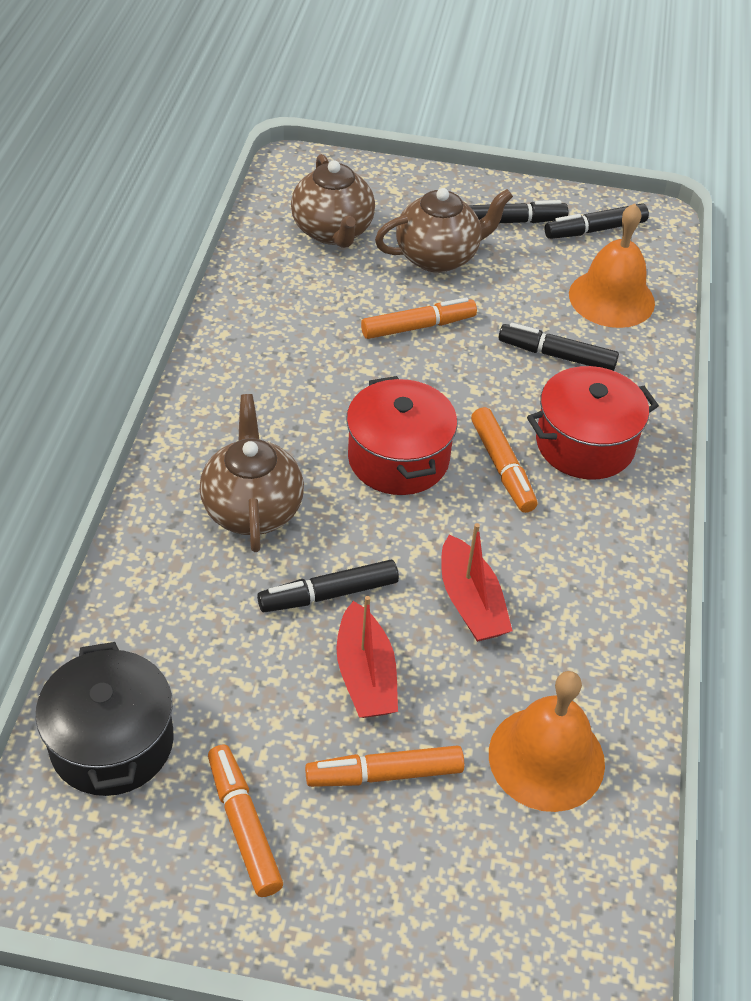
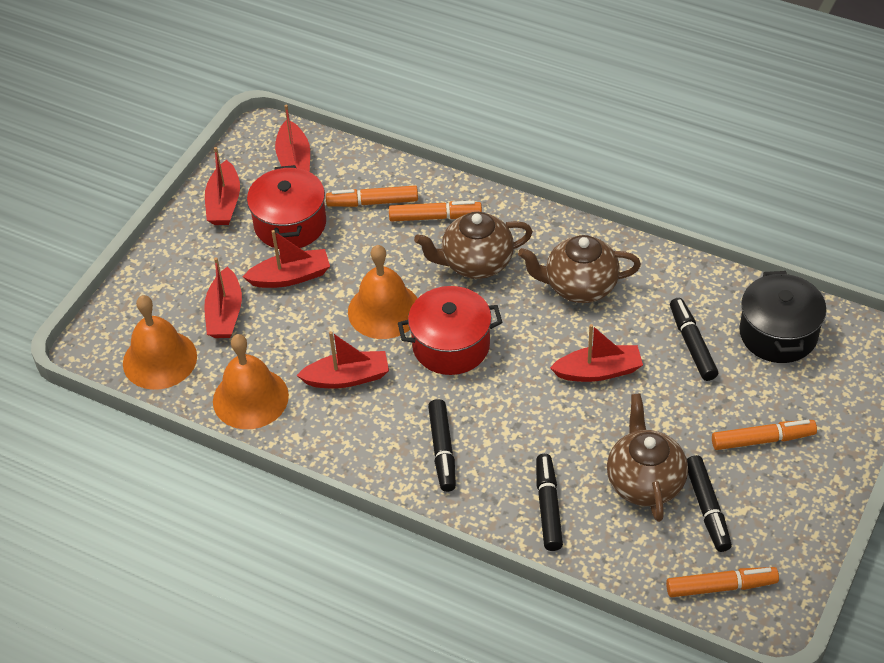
orange bell: [489,671,605,812] [569,204,655,328] = 2 -> [123,295,197,390] [213,334,289,429] [348,245,418,339] = 3
red boat: [336,596,398,718] [441,523,513,642] = 2 -> [204,257,242,338] [205,147,240,225] [243,230,330,288] [275,104,310,172] [296,331,389,388] [550,324,643,382] = 6

